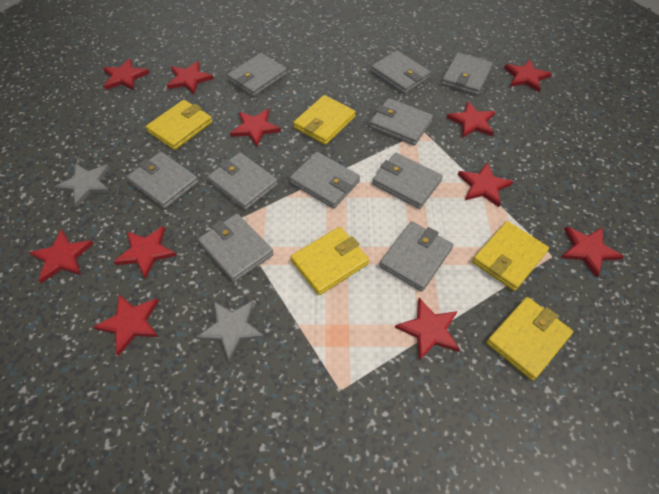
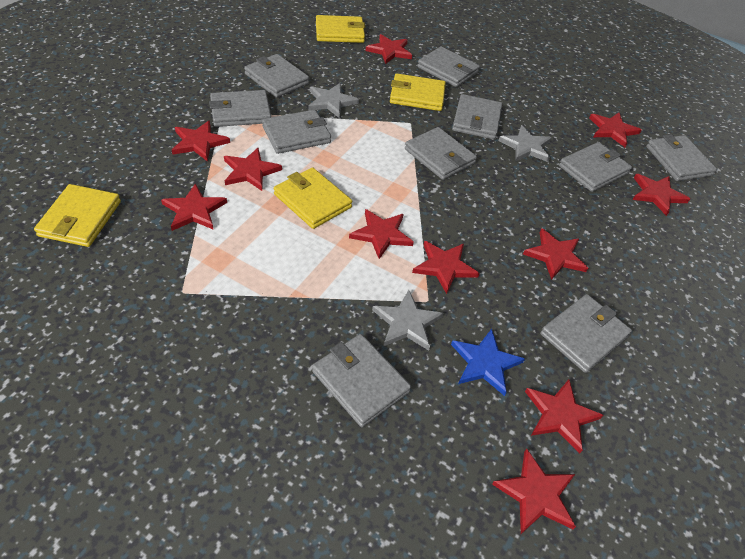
blue star: none = 0 -> [451,329,525,396] = 1
grey star: [55,164,111,207] [197,301,264,361] = 2 -> [308,83,359,118] [372,290,443,351] [498,125,551,162] = 3
yellow wallet: [146,100,212,150] [290,227,369,295] [293,95,356,145] [472,221,549,291] [486,297,573,381] = 5 -> [34,184,121,247] [274,167,352,229] [316,15,365,43] [390,73,446,111] = 4

